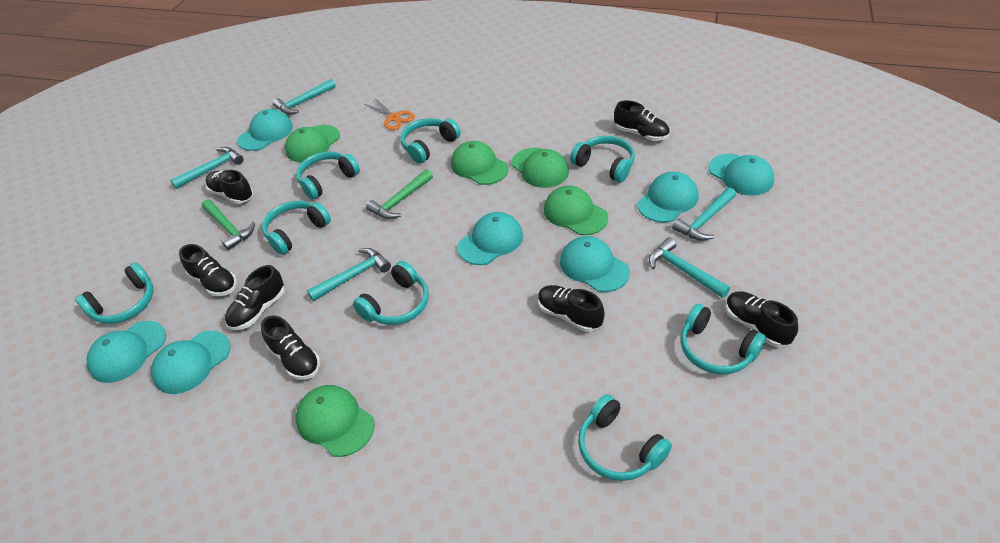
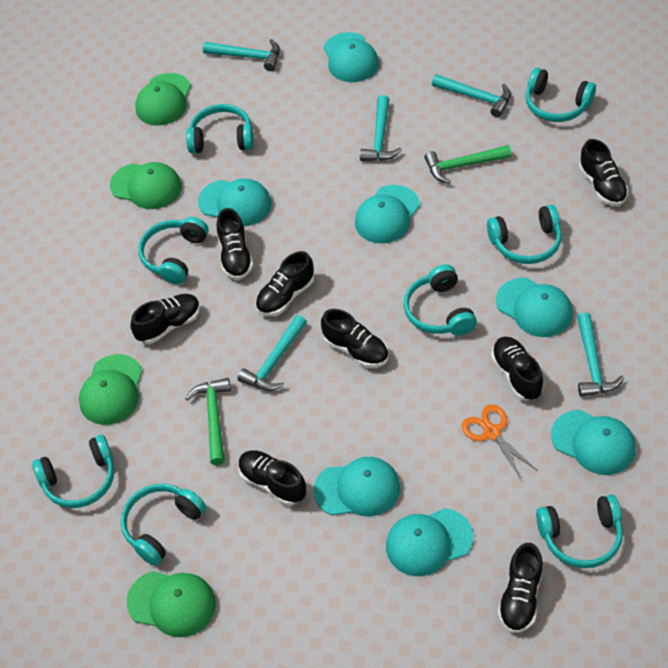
black shoe: [179,244,237,296] [206,170,253,204] [225,265,285,330] [261,315,320,380] [538,285,605,332] [614,100,670,141] [725,291,798,347] = 7 -> [131,294,200,344] [217,208,254,280] [238,450,306,505] [256,251,314,316] [321,309,389,368] [491,336,543,400] [498,543,543,633] [579,139,629,206] = 8
green cap: [285,125,340,162] [295,385,375,457] [451,141,509,185] [511,148,569,188] [544,186,608,235] = 5 -> [79,354,143,425] [110,162,181,209] [126,571,216,637] [135,73,191,126] = 4

